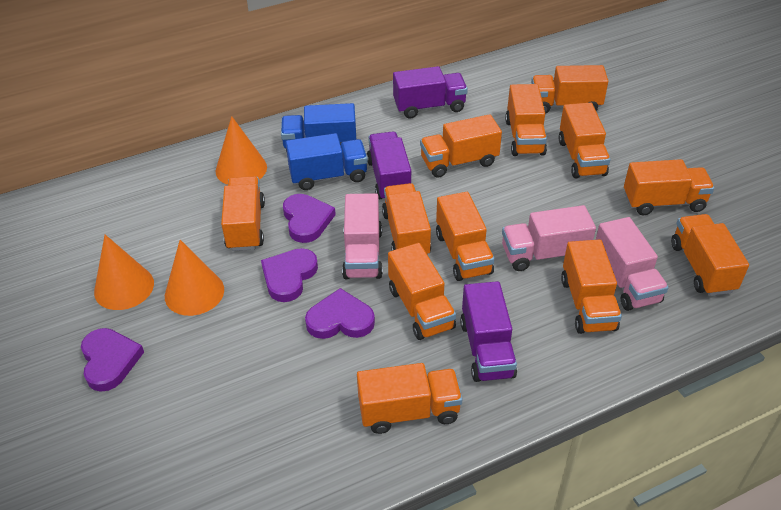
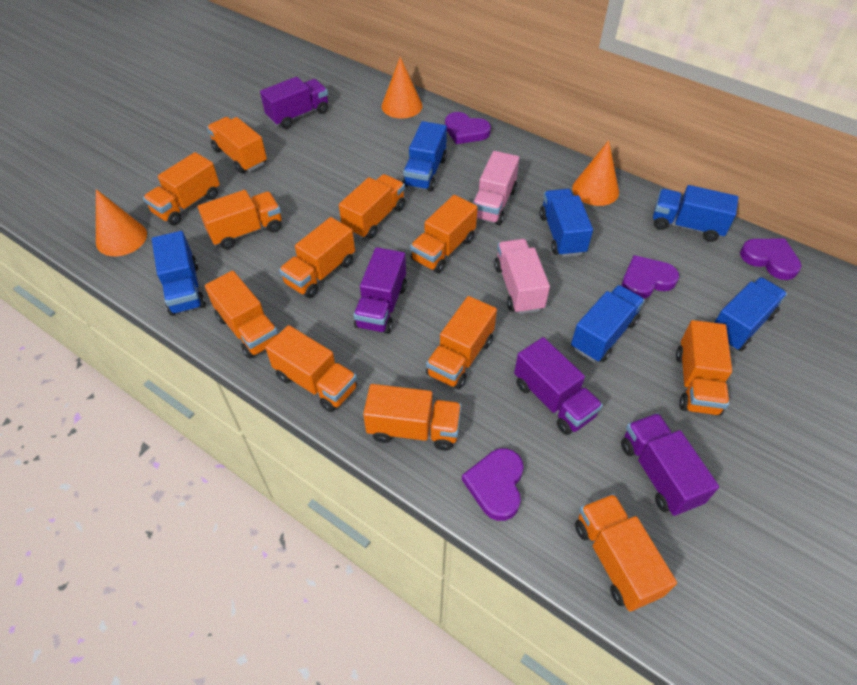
blue truck: [281,103,356,152] [286,133,368,190] = 2 -> [152,231,206,316] [402,121,447,192] [540,189,593,257] [571,285,645,362] [653,185,739,242] [713,277,787,351] = 6
pink truck: [342,193,383,279] [502,205,596,271] [596,217,669,311] = 3 -> [473,151,519,225] [494,239,550,314] = 2
purple truck: [367,132,411,199] [393,66,468,118] [460,281,517,382] = 3 -> [260,77,328,129] [353,247,407,334] [514,337,603,435] [621,413,719,516] = 4

